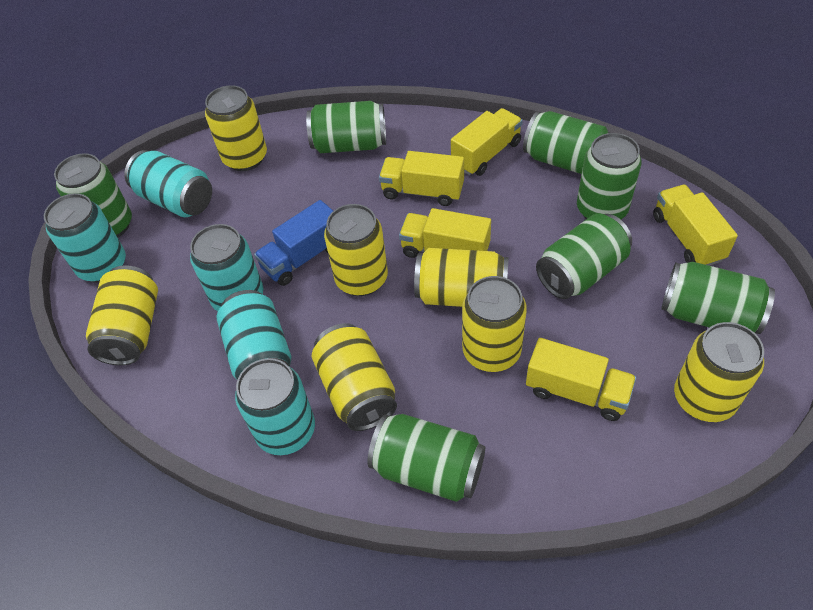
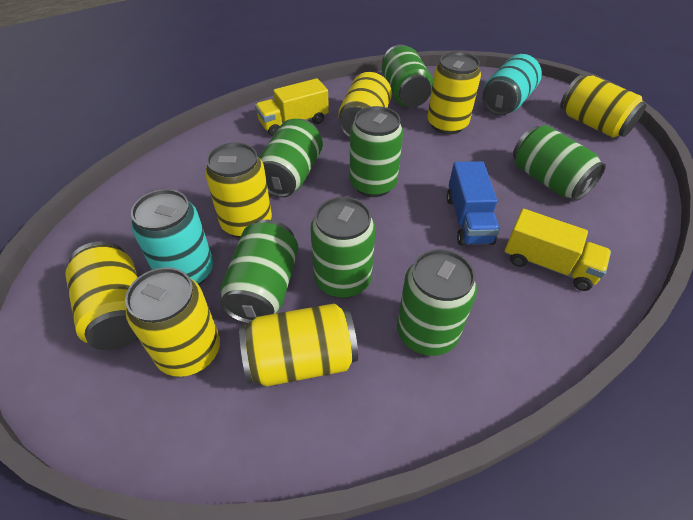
turquoise can: [44,193,126,282] [124,150,212,217] [190,224,263,311] [216,290,291,380] [235,358,315,455] = 5 -> [131,189,213,285] [482,54,542,115] = 2
yellow truck: [379,151,464,206] [399,208,491,258] [451,108,523,176] [526,338,636,421] [653,185,738,266] = 5 -> [255,78,329,136] [505,209,611,291] = 2

